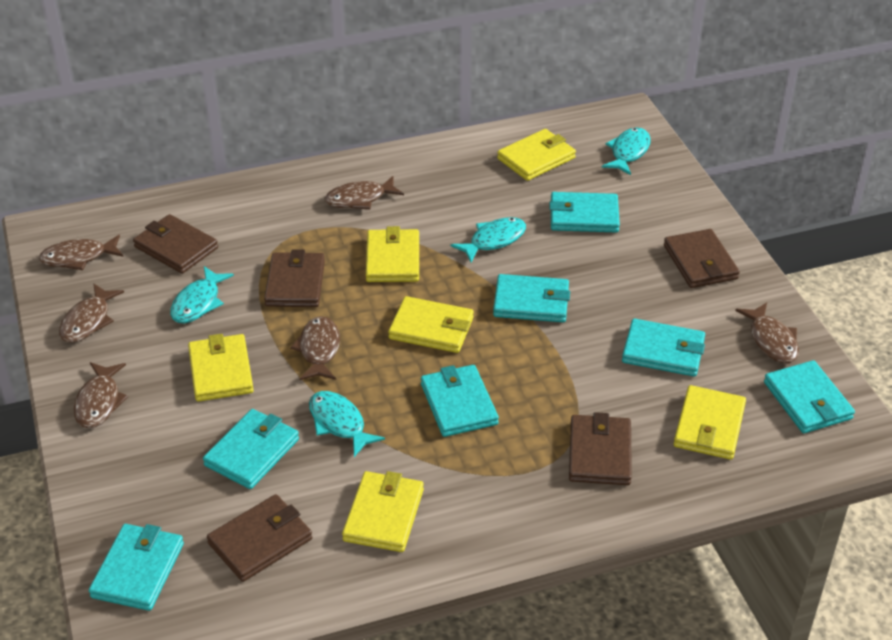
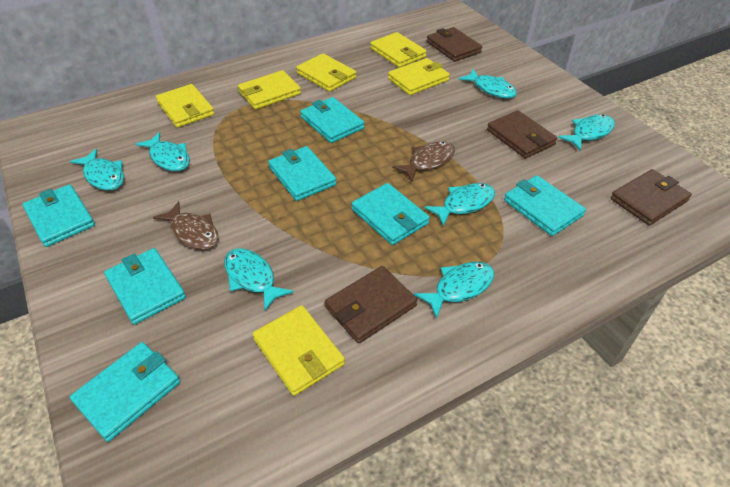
brown fish: [39,235,124,270] [59,283,124,343] [74,362,128,428] [290,316,340,380] [325,176,404,209] [735,302,799,363] = 6 -> [153,201,219,250] [392,141,455,181] = 2
brown wallet: [133,214,218,274] [207,494,312,582] [264,249,325,307] [569,412,632,485] [664,229,740,288] = 5 -> [325,266,417,344] [427,27,482,62] [487,110,557,159] [610,169,692,226] = 4
turquoise fish: [170,266,234,323] [309,391,385,457] [451,217,526,262] [602,128,651,175] = 4 -> [70,149,124,190] [136,132,190,171] [224,249,294,311] [414,262,494,319] [424,183,495,226] [458,69,517,98] [558,114,615,150] = 7

